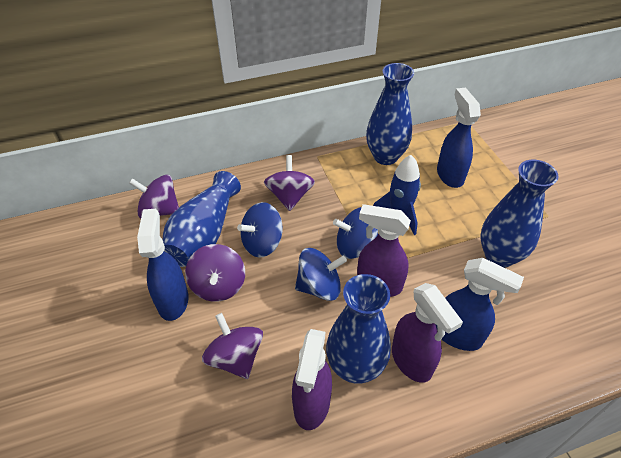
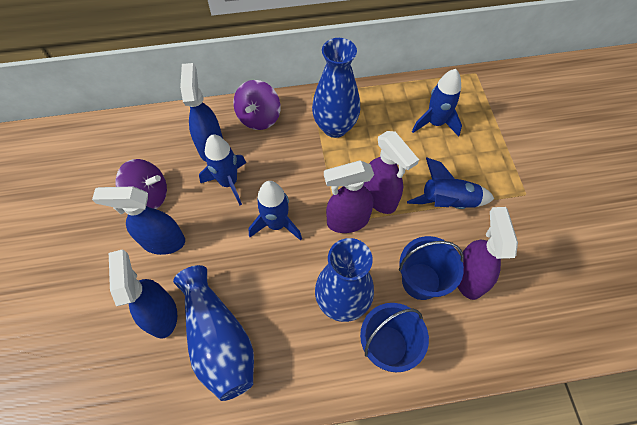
blue bucket: none = 0 -> [360,303,429,372] [399,236,464,300] = 2
blue rocket: [373,155,421,235] = 1 -> [199,135,246,205] [249,181,302,241] [407,158,495,209] [412,69,462,136] = 4
blue spinning top: [237,202,282,258] [295,248,347,301] [333,207,378,259] = 3 -> none = 0
blue vase: [162,171,241,267] [326,274,391,384] [366,63,414,165] [481,160,559,268] = 4 -> [173,265,254,401] [312,38,360,138] [315,238,374,322] = 3
purple spinning top: [129,175,179,218] [185,244,245,302] [202,313,263,379] [264,155,315,211] = 4 -> [116,159,167,209] [233,80,281,130] = 2

